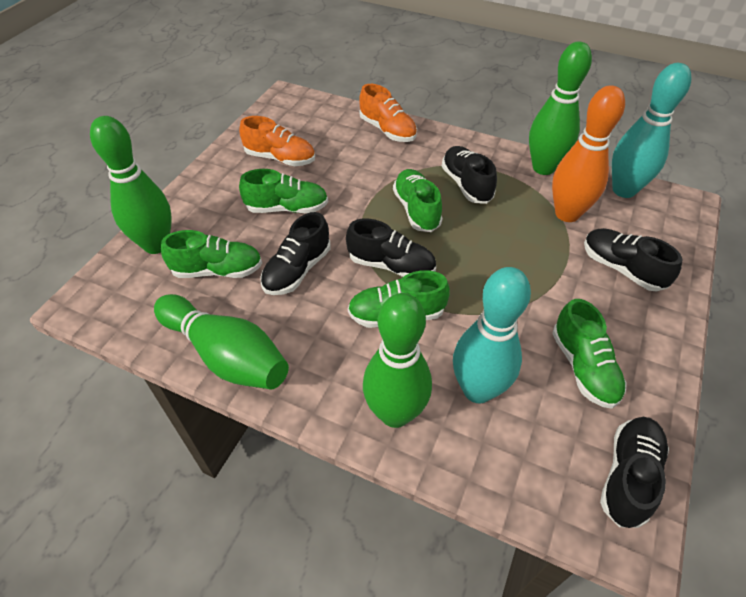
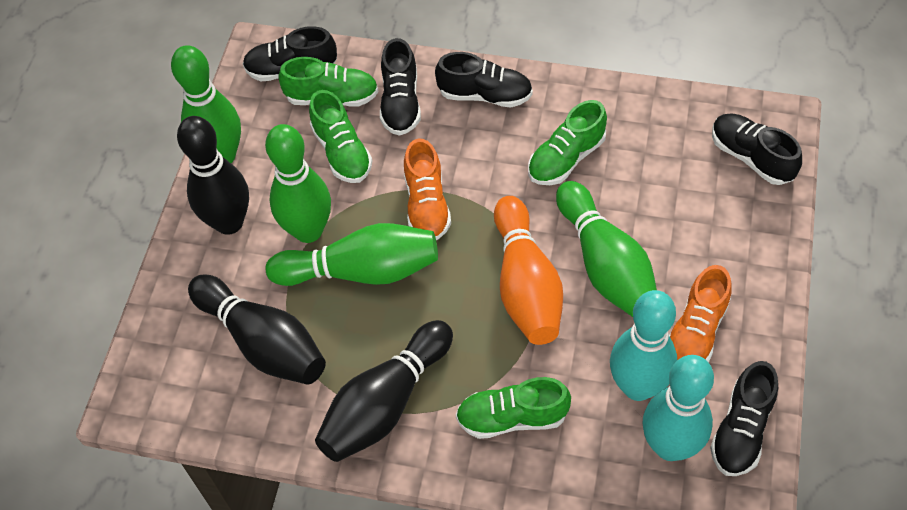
black bowling pin: none = 0 -> [177,116,249,235] [188,275,326,385] [315,320,453,462] = 3
green shoe: [161,230,262,278] [239,169,328,213] [348,270,450,328] [393,169,443,232] [552,299,627,408] = 5 -> [279,57,379,107] [309,90,372,183] [456,377,571,439] [528,100,607,185] = 4

